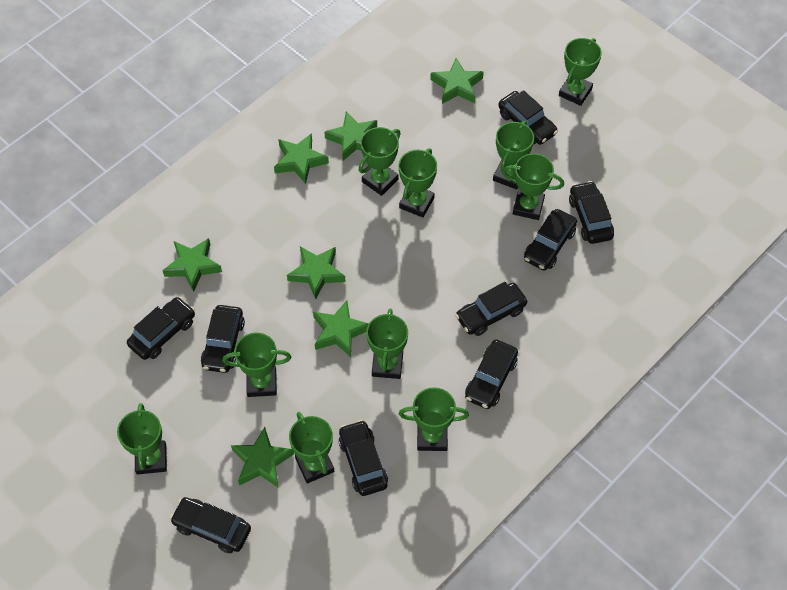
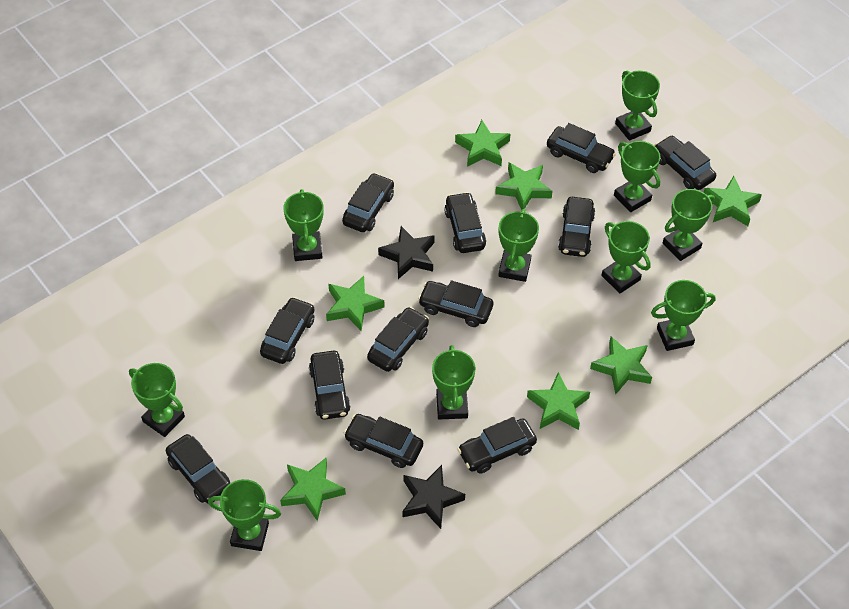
black car: [127,297,195,360] [170,497,251,553] [201,305,245,373] [339,420,388,496] [455,282,527,336] [465,340,518,409] [498,90,558,145] [524,209,577,271] [569,181,614,244] = 9 -> [166,434,230,504] [260,297,314,364] [309,351,351,420] [342,173,394,232] [344,414,423,468] [367,307,429,372] [418,280,493,327] [444,192,486,253] [457,417,537,474] [547,123,616,173] [558,197,595,257] [654,135,716,190] = 12
black star: none = 0 -> [378,226,435,279] [403,465,465,529] = 2

